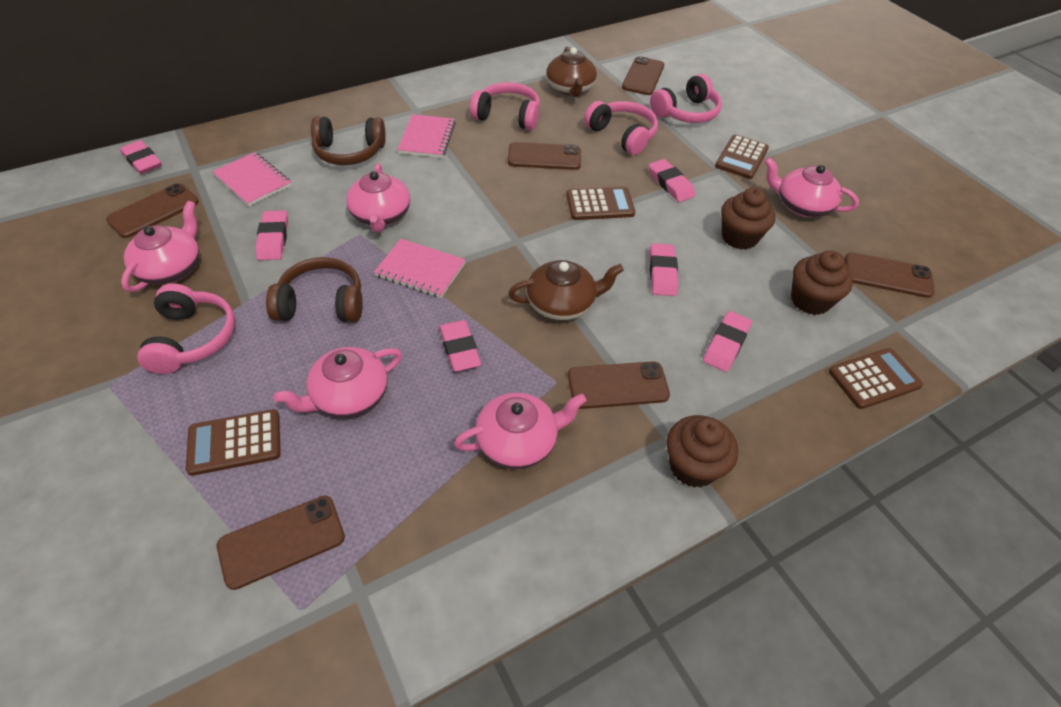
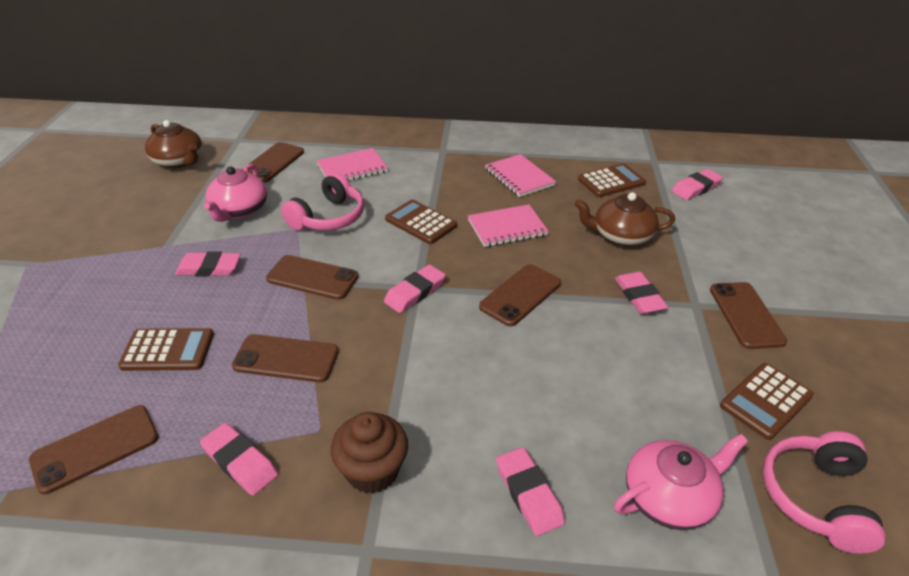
brown cupcake: [666,415,738,488] [721,187,775,250] [791,250,853,315] = 3 -> [331,412,408,494] = 1
brown headphones: [266,257,363,322] [311,117,386,165] = 2 -> none = 0
pink headphones: [137,283,235,374] [470,82,540,130] [584,101,658,155] [650,74,722,123] = 4 -> [281,173,364,231] [762,432,886,554] = 2
pink teapot: [121,201,200,292] [273,347,402,418] [346,163,410,232] [454,393,587,469] [764,157,859,217] = 5 -> [204,164,267,222] [614,434,748,530] = 2

